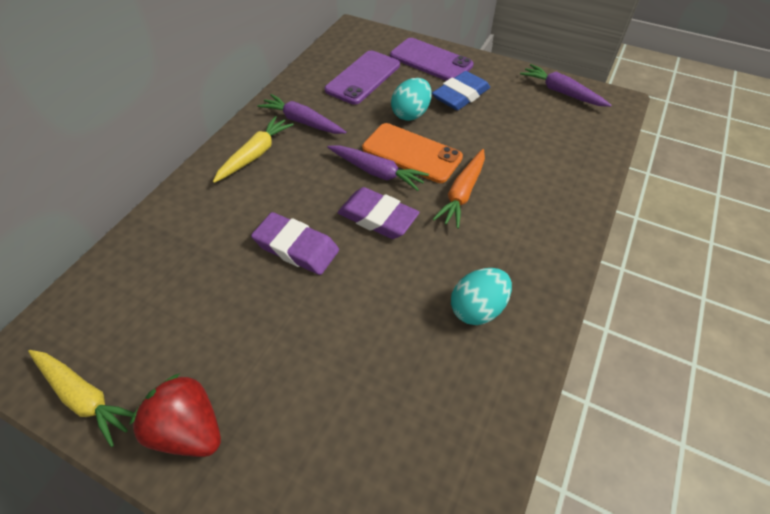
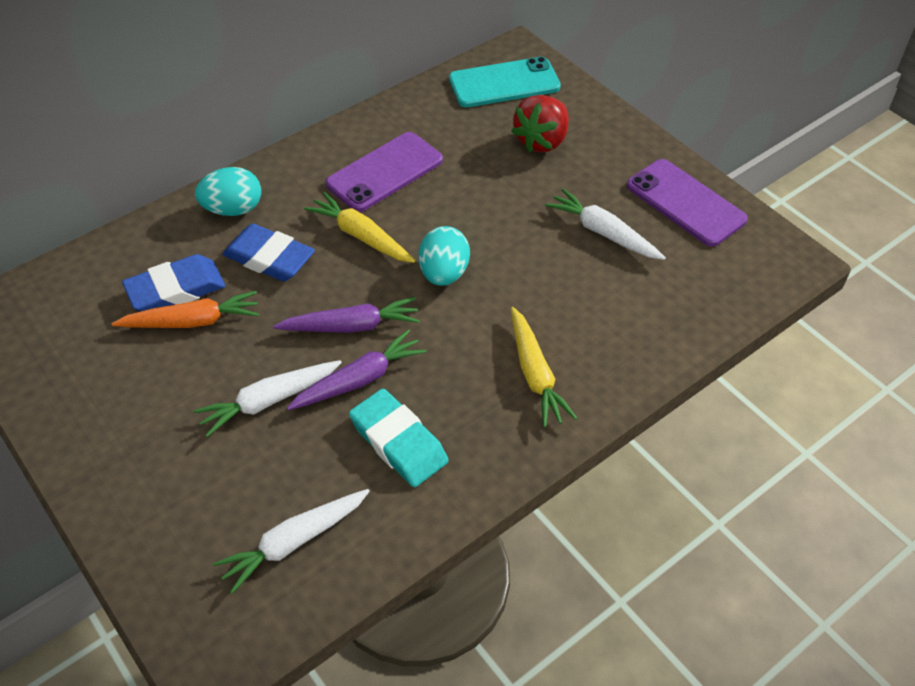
blue eraser: [432,71,490,110] = 1 -> [122,254,225,311] [222,224,315,282] = 2
orange phone: [362,123,463,183] = 1 -> none = 0
purple carrot: [257,94,346,134] [327,145,429,191] [520,64,611,107] = 3 -> [273,297,420,333] [287,329,427,410] = 2
purple eraser: [251,212,339,275] [337,187,420,239] = 2 -> none = 0
turquoise eraser: none = 0 -> [349,389,449,487] = 1
turquoise phone: none = 0 -> [449,57,561,107] = 1
white carrot: none = 0 -> [194,360,342,437] [213,489,370,594] [545,188,666,260] = 3

